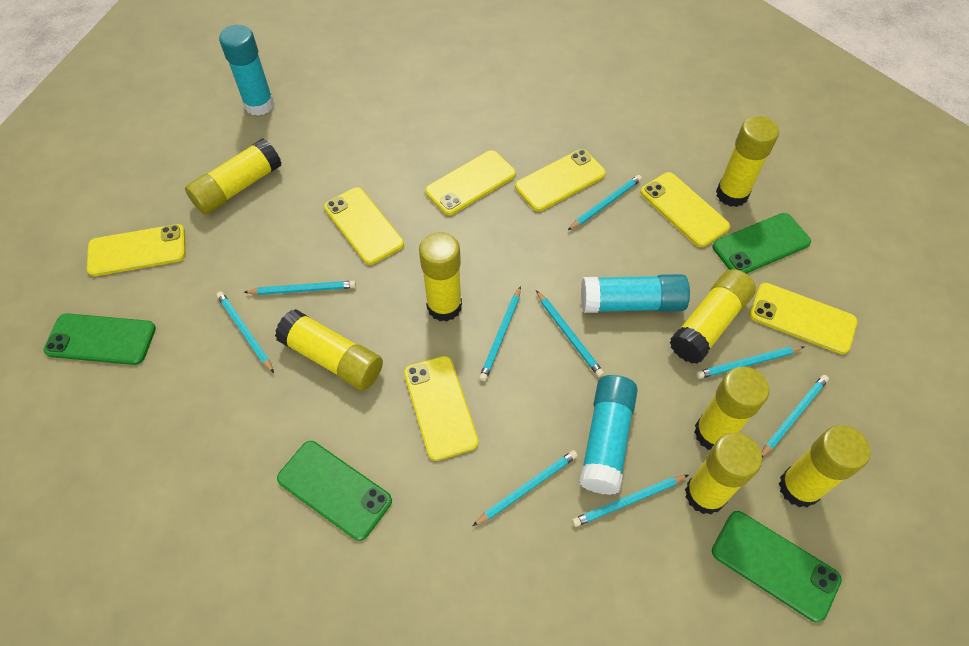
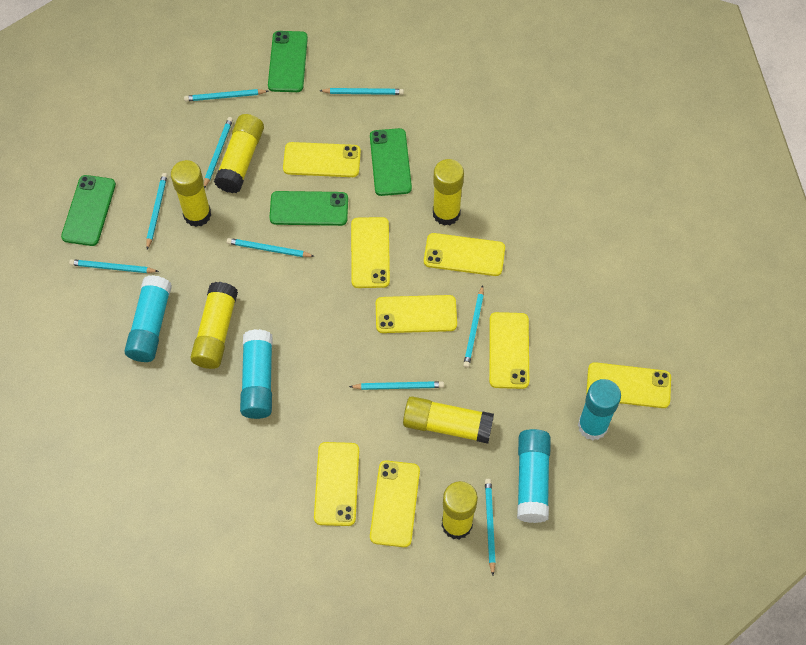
turquoise glue stick: [219,25,274,116] [579,375,638,495] [581,274,690,313] = 3 -> [124,275,172,362] [240,329,273,419] [517,429,551,523] [578,379,621,441] = 4
yellow glue stick: [185,138,281,215] [275,309,383,390] [419,232,462,322] [669,269,756,364] [685,433,762,515] [694,367,769,450] [716,116,779,207] [779,425,870,507] = 8 -> [171,160,211,227] [190,282,238,369] [214,114,264,193] [403,396,494,444] [433,159,464,226] [442,481,478,540] = 6
yellow phone: [87,224,186,276] [324,187,404,265] [404,356,479,461] [425,150,516,216] [515,149,606,212] [640,172,730,247] [749,283,857,354] = 7 -> [283,142,361,177] [314,442,359,526] [351,217,390,288] [370,460,420,547] [376,295,457,333] [424,233,505,276] [489,312,529,389] [586,362,671,408] = 8

